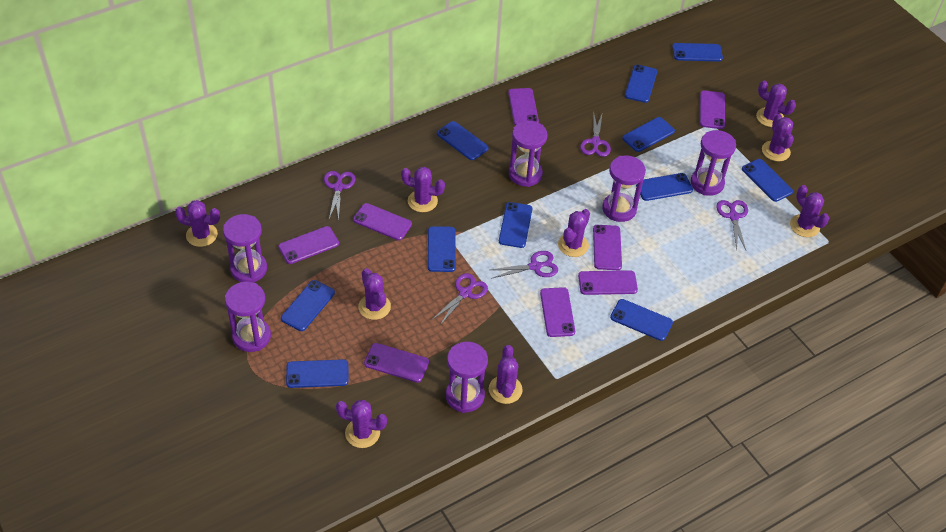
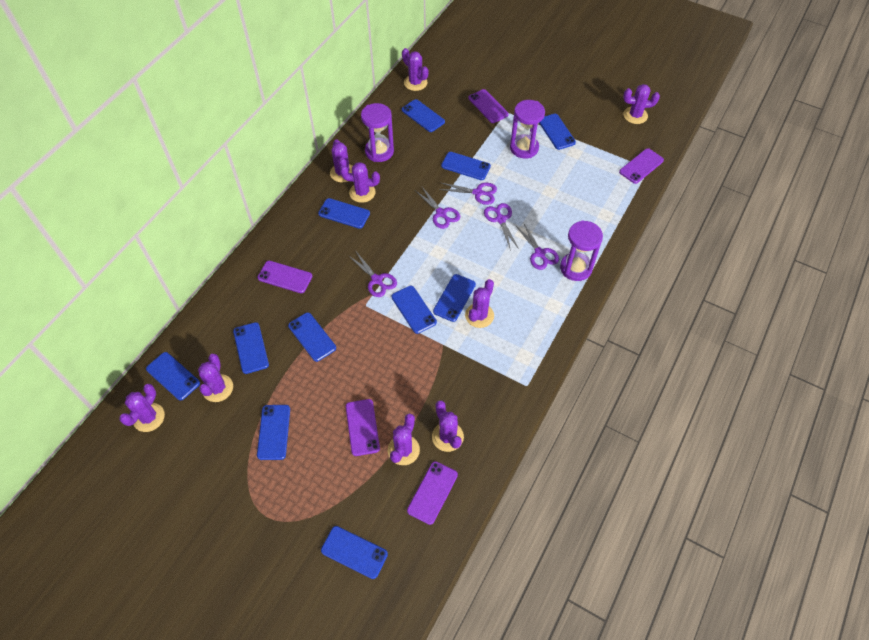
purple hourglass: [223,214,267,283] [225,282,271,352] [446,342,488,413] [509,121,547,187] [602,156,646,222] [691,130,736,196] = 6 -> [361,103,394,162] [510,100,545,159] [560,220,603,281] = 3
purple phone: [278,226,339,264] [353,203,412,241] [364,343,429,383] [508,88,539,126] [540,287,575,337] [578,270,638,295] [593,225,622,270] [700,90,725,129] = 8 -> [258,261,313,293] [346,399,380,456] [407,461,458,525] [469,89,509,123] [619,148,664,184] = 5

